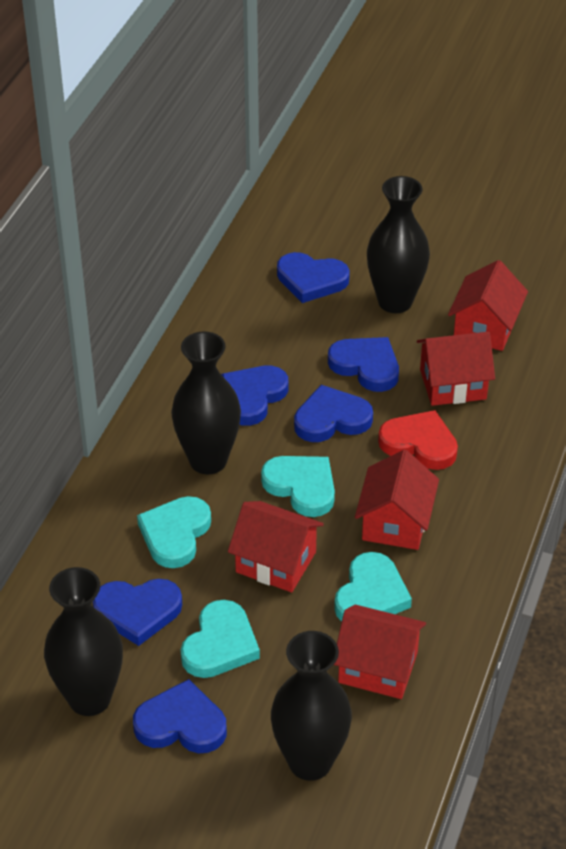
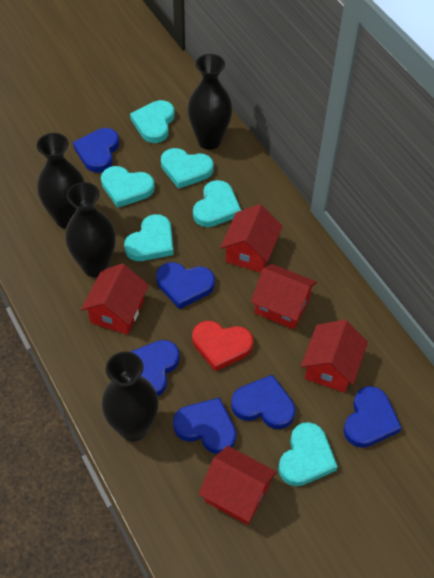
turquoise heart: [137,496,211,568] [181,600,260,678] [261,456,335,517] [334,552,412,621] = 4 -> [101,166,155,208] [124,214,174,261] [130,100,175,143] [161,148,214,189] [193,180,241,227] [278,422,338,486] = 6

